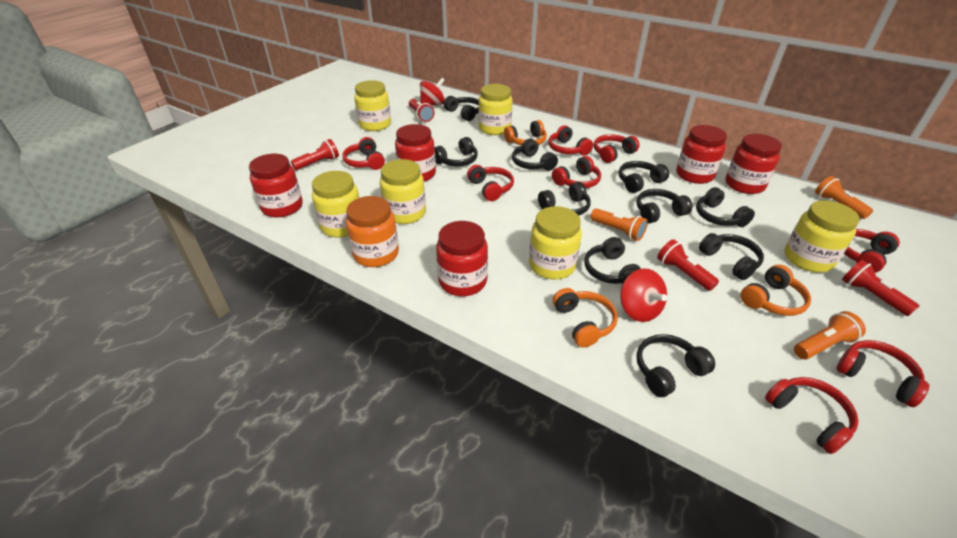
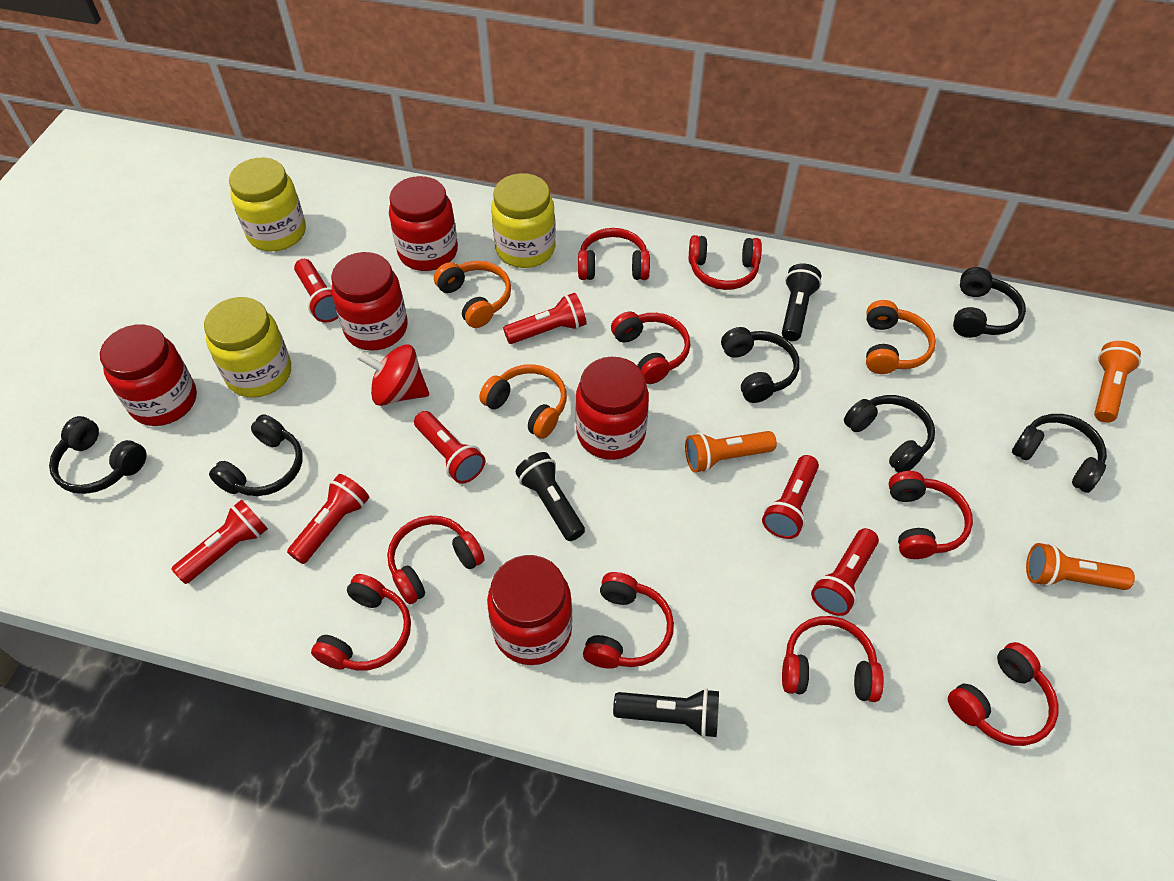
black flashlight: none = 0 -> [516,452,585,541] [613,688,719,738] [782,263,822,341] = 3
black headphones: [434,137,478,166] [444,96,479,121] [512,139,558,171] [538,182,591,215] [585,237,641,284] [619,161,669,193] [636,189,692,224] [636,334,715,397] [696,187,755,227] [699,233,764,280] = 10 -> [49,416,147,494] [209,414,302,496] [721,327,800,403] [844,395,935,473] [953,267,1026,338] [1012,414,1107,493] = 6
orange jar: [346,196,399,267] = 1 -> none = 0
red flashlight: [291,139,339,170] [409,99,434,122] [657,239,719,291] [842,260,919,316] = 4 -> [171,499,268,584] [287,474,369,564] [294,259,338,323] [414,411,485,484] [503,293,587,344] [762,455,819,539] [811,528,879,616] = 7
red headphones: [342,137,385,170] [467,165,514,201] [548,125,593,156] [552,156,601,188] [594,134,640,163] [765,377,858,454] [836,340,929,407] [844,229,900,273] = 8 -> [311,574,411,671] [387,516,485,604] [578,228,650,280] [583,572,674,669] [611,312,690,384] [689,235,762,290] [782,616,884,702] [889,471,973,559] [948,642,1059,746] = 9
red spinning top: [420,78,445,106] [620,268,667,322] = 2 -> [357,344,429,406] = 1
yellow jar: [312,171,359,238] [354,80,391,131] [380,159,426,224] [478,84,513,135] [529,206,582,279] [784,200,860,273] = 6 -> [204,297,291,398] [229,158,306,251] [491,173,556,268] = 3

